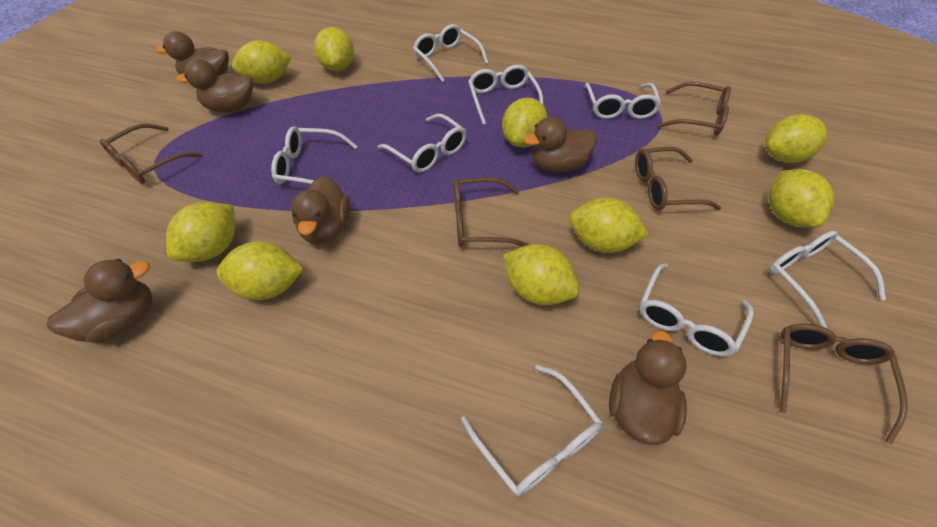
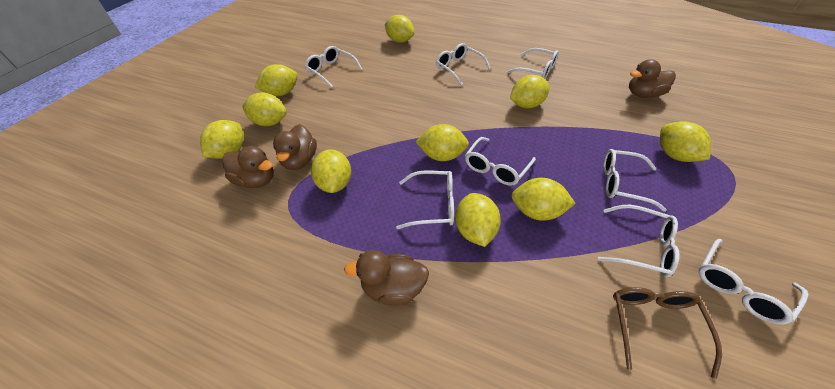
brown duck: [46,259,152,343] [156,31,229,76] [176,59,253,112] [291,175,350,244] [523,117,597,173] [609,331,687,445] = 6 -> [222,146,274,188] [273,124,317,170] [344,250,429,306] [629,59,676,98] = 4
brown glasses: [100,124,202,184] [454,177,529,247] [635,147,721,210] [658,82,731,136] [779,323,908,444] = 5 -> [613,287,722,379] = 1
yellow lemon: [166,202,235,262] [216,241,304,300] [232,40,292,84] [314,27,354,71] [502,98,548,148] [503,244,579,305] [569,198,649,253] [765,114,827,163] [769,169,834,228] = 9 -> [200,120,244,159] [242,92,287,126] [255,64,298,96] [311,150,351,193] [385,15,415,43] [415,124,469,161] [455,193,501,247] [510,75,550,108] [511,178,576,221] [660,121,711,162] = 10

